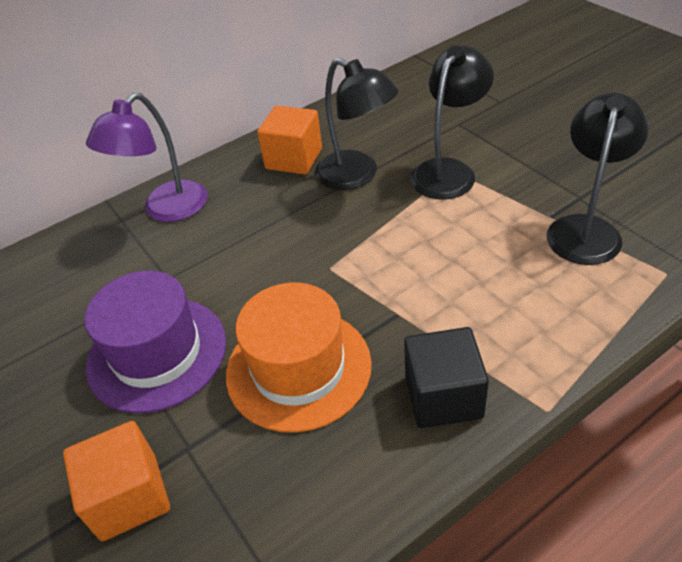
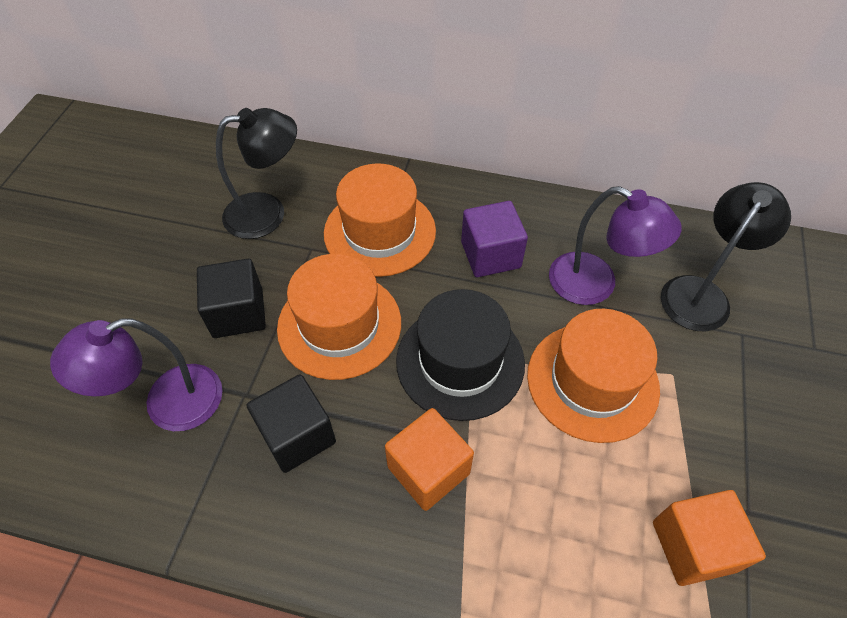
black cube: [404,327,489,428] = 1 -> [197,259,266,338] [247,374,336,473] = 2
black hat: none = 0 -> [396,289,525,421] = 1
black lamp: [315,58,398,190] [410,45,494,200] [547,93,648,265] = 3 -> [216,108,297,239] [661,182,791,331] = 2
orange hat: [226,283,372,433] = 1 -> [277,254,401,380] [324,163,436,277] [527,309,660,443] = 3
purple cube: none = 0 -> [461,201,528,277] = 1
purple hat: [84,270,226,413] = 1 -> none = 0
purple lamp: [86,93,208,222] = 1 -> [50,318,223,431] [549,186,682,305] = 2

